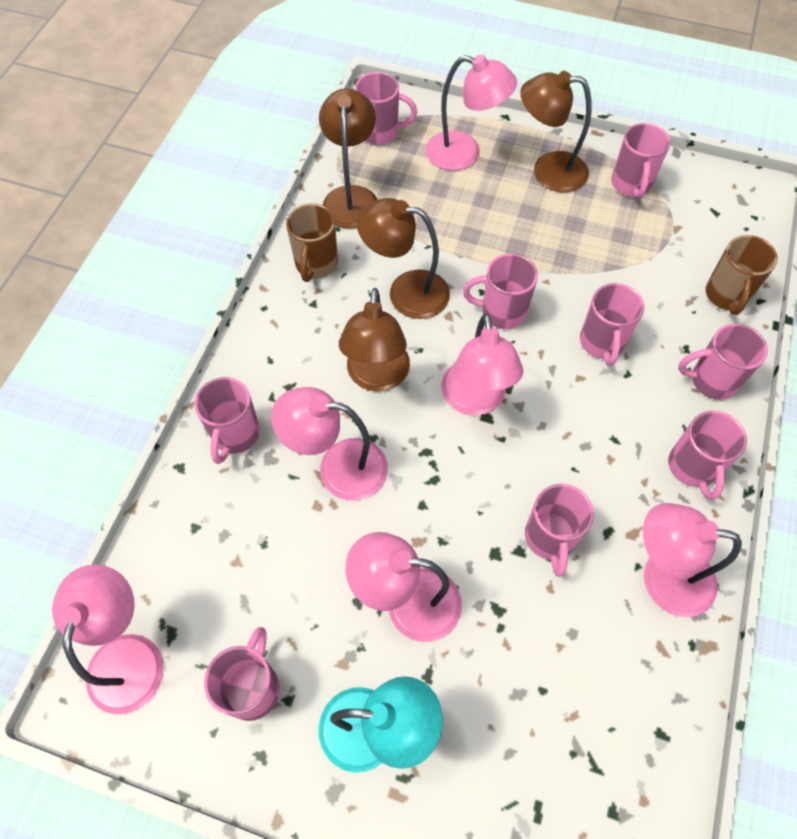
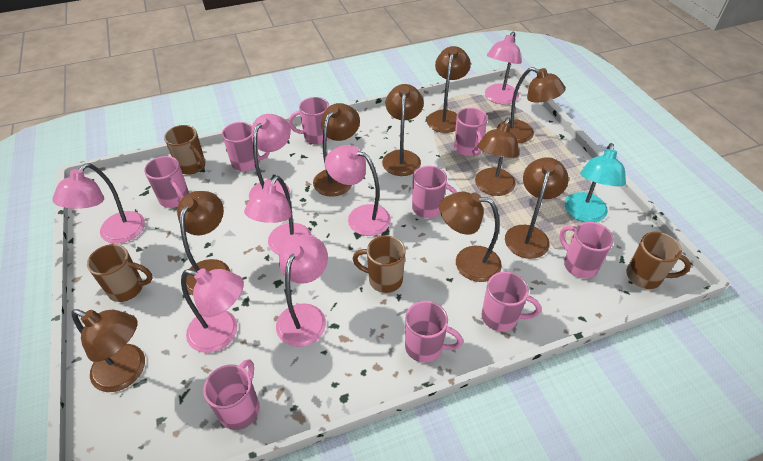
brown lamp: [319,88,377,229] [339,288,410,392] [357,198,450,319] [520,71,592,192] = 4 -> [71,309,145,392] [177,191,230,295] [313,103,360,197] [382,84,424,176] [427,46,471,133] [440,192,502,282] [475,117,519,196] [497,67,566,143] [505,157,569,259] = 9
brown mug: [286,203,338,282] [705,235,778,315] = 2 -> [87,244,153,302] [164,125,205,175] [353,235,405,293] [626,232,691,289] = 4
pink lamp: [52,564,164,715] [271,387,388,501] [345,532,462,642] [426,54,517,171] [442,313,523,415] [643,503,742,617] = 6 -> [52,163,145,244] [181,268,244,353] [244,176,312,255] [249,114,291,199] [276,235,328,347] [325,145,391,236] [485,31,521,105] = 7

